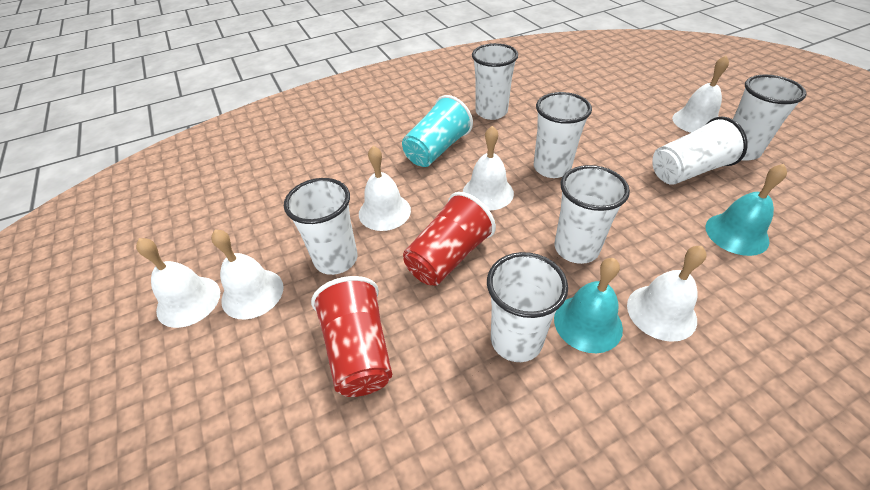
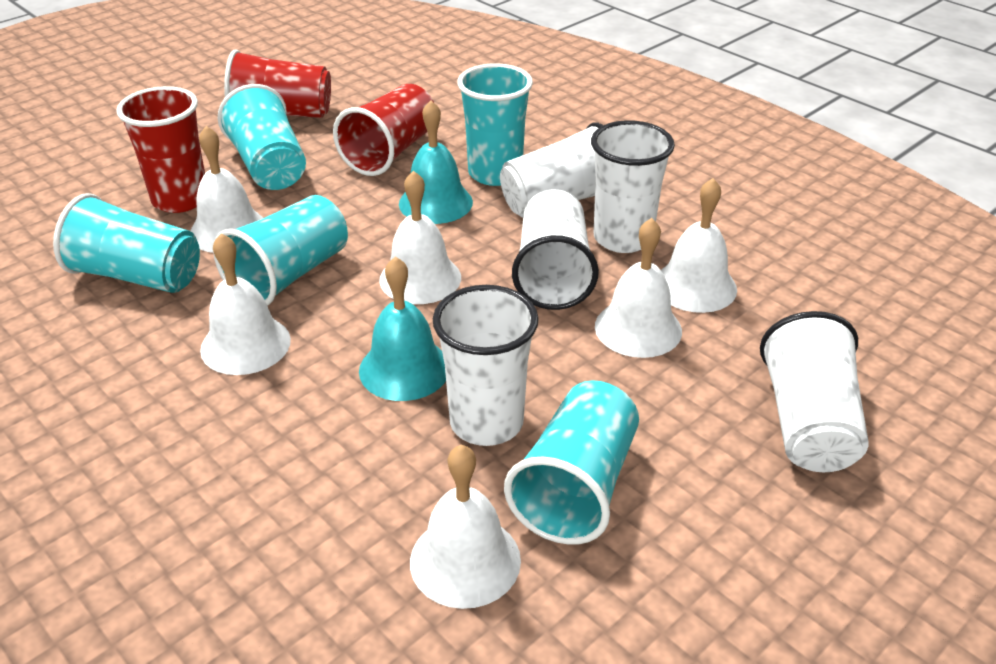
red cup: [311,276,392,397] [403,192,496,286] = 2 -> [116,86,205,213] [224,50,331,118] [333,84,434,176] = 3
turquoise cup: [402,95,473,167] = 1 -> [53,193,200,293] [213,195,348,306] [218,84,306,190] [457,63,533,186] [504,380,639,545] = 5
white cup: [284,178,358,275] [472,43,518,120] [487,252,568,362] [534,92,592,178] [554,165,630,264] [652,117,748,185] [733,74,807,161] = 7 -> [433,285,539,446] [500,122,603,217] [512,190,599,310] [591,120,675,253] [760,311,869,472] = 5

